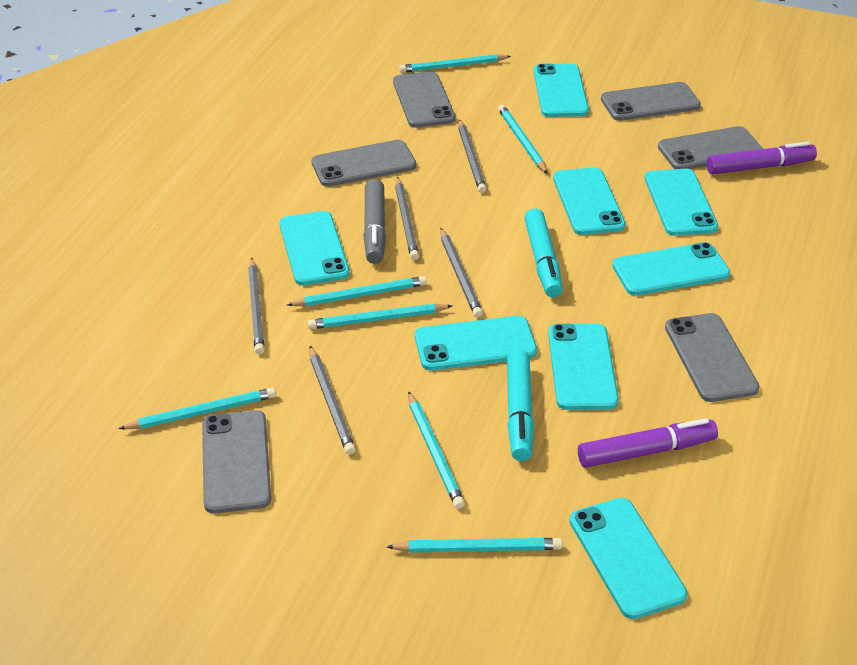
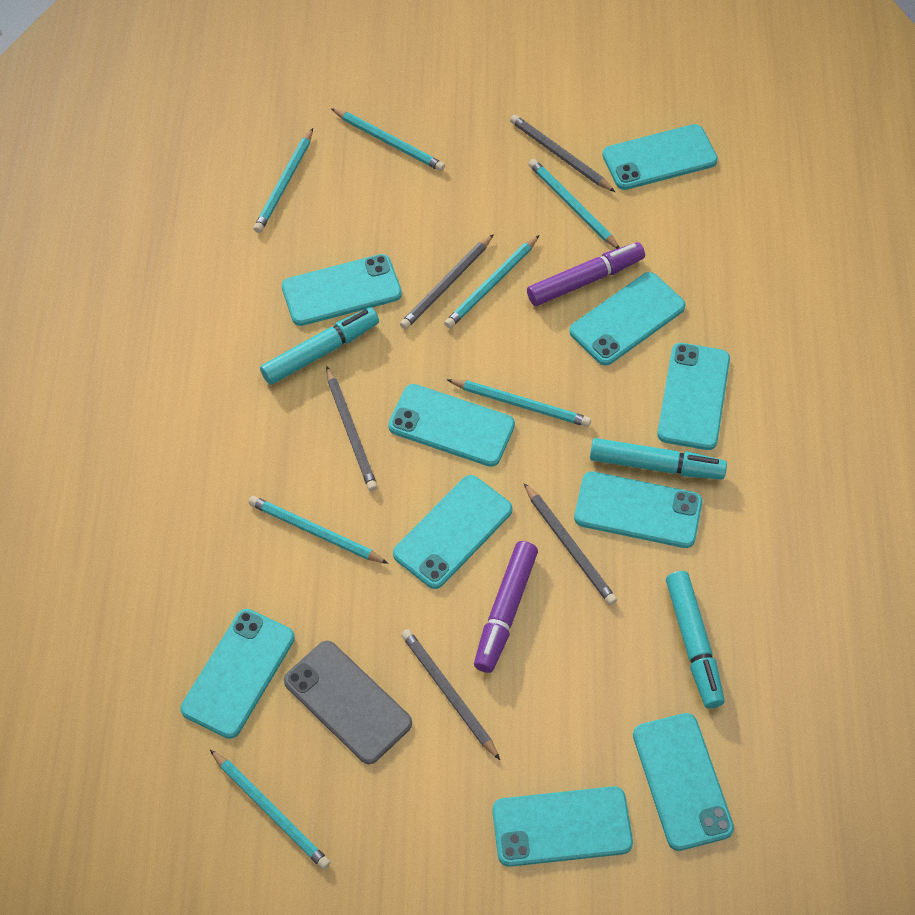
grey marker: [363,179,386,264] = 1 -> none = 0
grey phone: [202,410,271,513] [311,140,416,187] [393,71,455,128] [601,82,701,121] [658,126,763,169] [665,313,760,402] = 6 -> [284,641,412,764] = 1
turquoise marker: [507,349,534,461] [524,208,563,298] = 2 -> [260,307,379,385] [590,438,727,480] [666,571,725,709] = 3
turquoise phone: [279,211,350,286] [415,316,537,371] [534,64,589,117] [548,324,619,410] [553,167,626,235] [570,498,688,619] [612,242,730,296] [645,169,718,236] = 8 -> [180,609,295,739] [282,254,402,326] [388,384,515,467] [393,475,512,589] [492,786,633,867] [569,272,686,366] [574,471,702,548] [602,124,718,190] [633,713,734,851] [657,343,730,450] = 10

